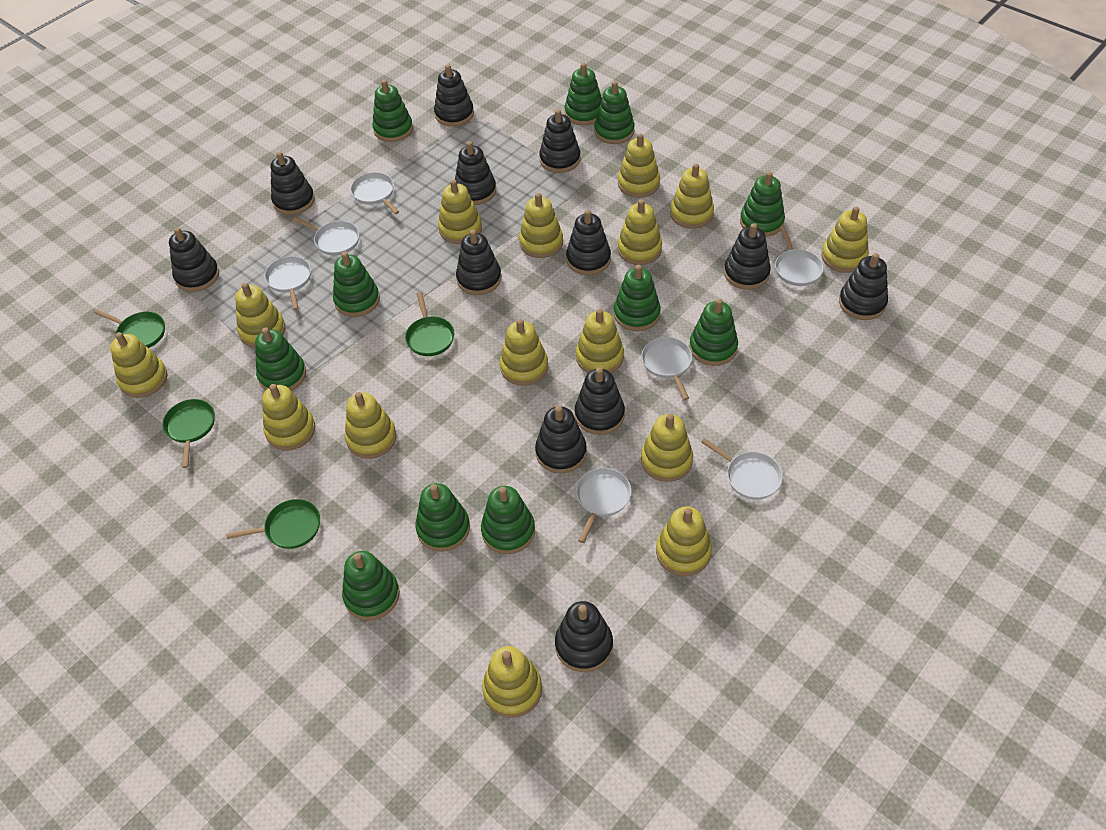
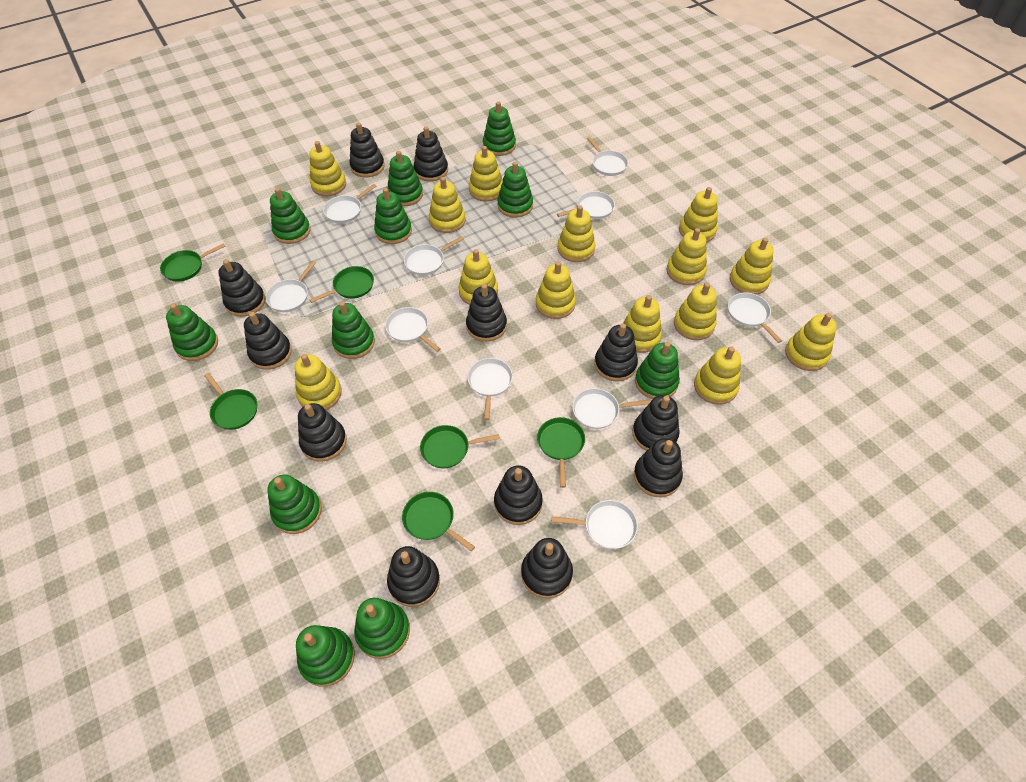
green pan: [94,309,165,348] [162,399,215,468] [226,499,320,549] [405,292,454,356] = 4 -> [160,243,226,282] [204,373,257,430] [310,266,374,303] [402,492,475,551] [420,425,500,469] [537,417,585,488] = 6
white pan: [264,256,311,310] [293,217,359,256] [350,172,399,214] [576,468,632,543] [641,337,692,400] [701,438,783,500] [775,226,824,286] = 7 -> [266,261,316,312] [323,184,376,223] [385,307,440,352] [404,237,463,275] [467,358,513,420] [552,500,638,549] [557,191,615,219] [572,388,650,429] [587,137,628,176] [728,293,782,343] = 10
yellow stacking toy: [110,332,167,398] [235,283,286,348] [262,384,315,450] [345,392,396,459] [438,180,482,244] [482,646,542,718] [500,319,548,386] [519,193,563,258] [576,309,624,373] [618,133,660,198] [618,199,662,265] [641,414,693,482] [656,507,712,576] [670,164,714,229] [821,206,869,273] = 15 -> [295,354,342,410] [310,141,346,196] [429,177,466,233] [458,249,498,305] [469,146,503,202] [536,261,576,319] [557,205,595,262] [622,295,662,353] [667,228,707,285] [674,282,717,340] [679,187,718,243] [694,347,741,405] [730,238,774,295] [785,313,837,371] = 14

